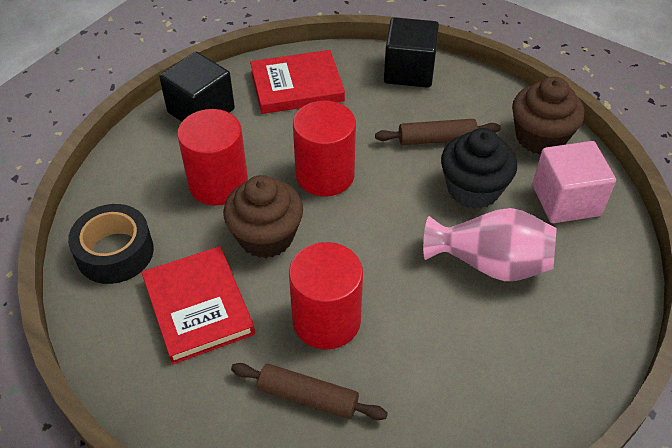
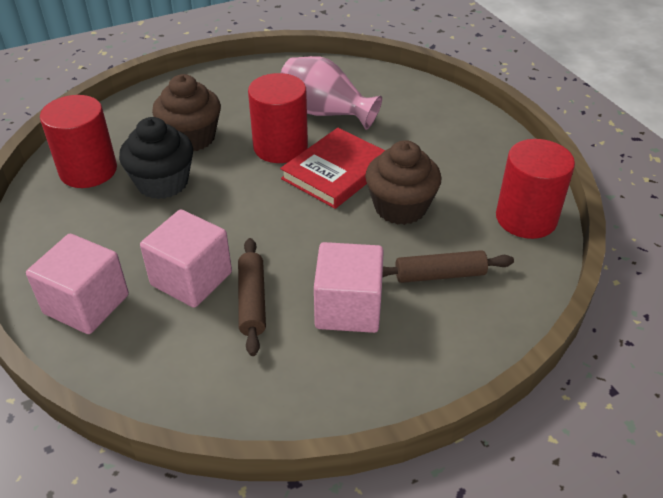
black cube: [159,52,235,122] [384,17,439,88] = 2 -> none = 0
black tape: [68,204,154,284] = 1 -> none = 0
pink cube: [533,141,616,223] = 1 -> [26,234,129,334] [140,209,232,308] [314,242,384,333] = 3
red book: [141,246,255,364] [250,50,345,114] = 2 -> [280,128,385,209] = 1

